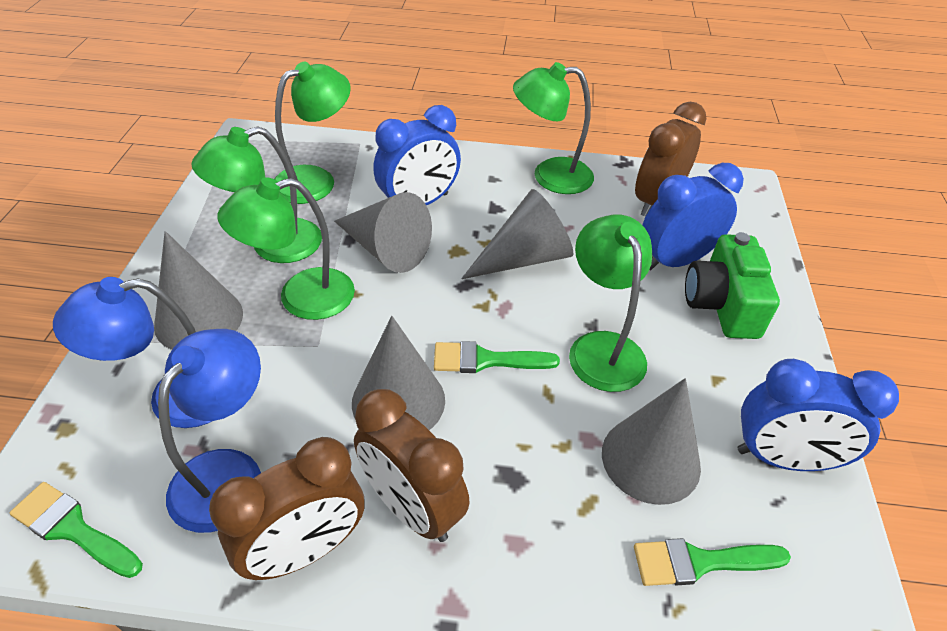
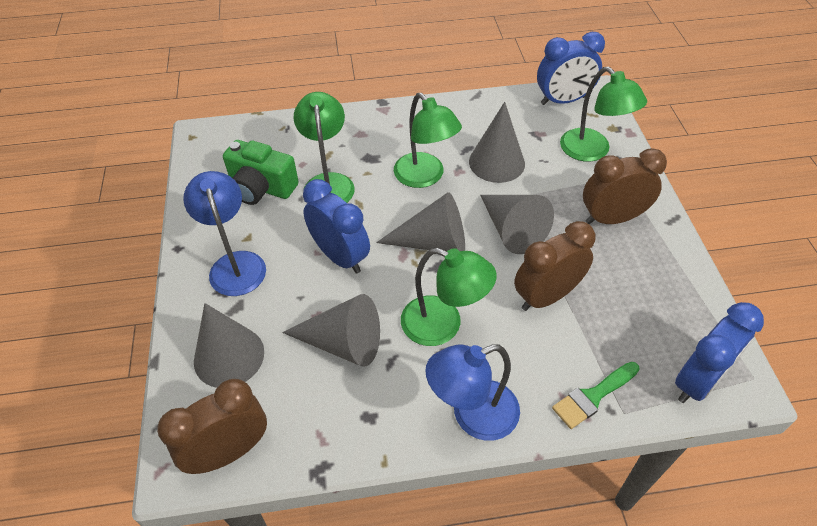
green brush: [10,482,143,578] [434,341,560,373] [634,538,791,586] = 3 -> [552,362,640,429] = 1
green lamp: [191,126,322,263] [217,177,355,320] [274,62,351,204] [513,62,594,194] [569,214,652,392] = 5 -> [294,92,355,203] [394,93,462,188] [401,248,497,346] [560,67,647,162] = 4

